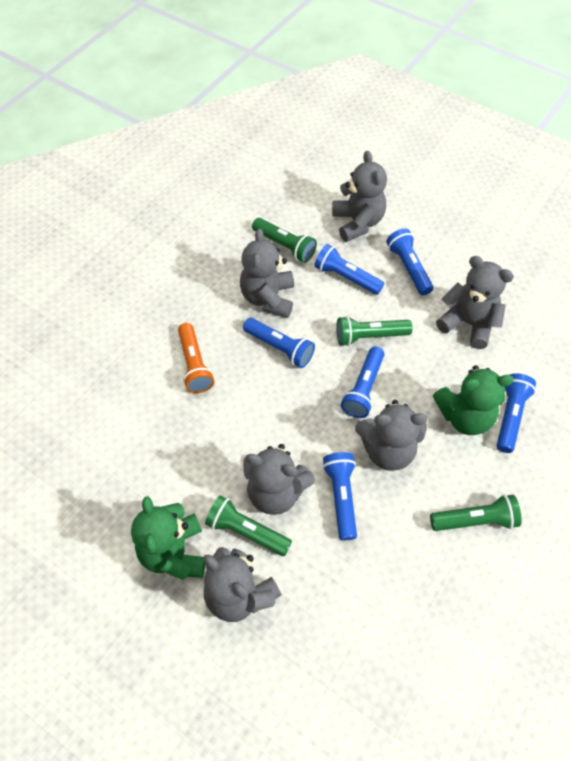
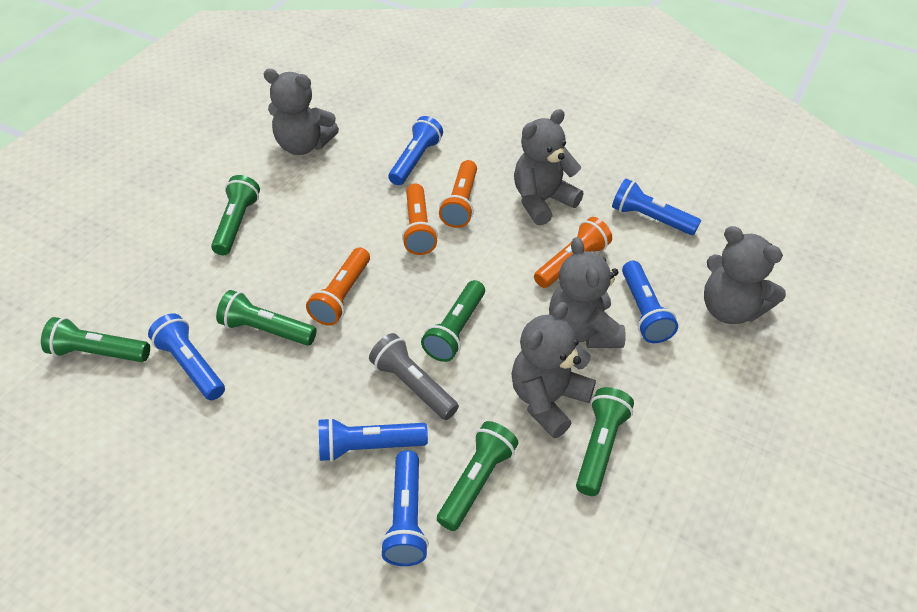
green flashlight: [205,495,292,556] [252,218,317,263] [336,316,413,346] [430,494,522,531] = 4 -> [41,317,150,362] [211,175,260,255] [216,290,317,346] [421,280,485,362] [437,421,518,531] [576,387,634,496] = 6
green teddy bear: [131,496,205,580] [433,365,514,435] = 2 -> none = 0
grey flashlight: none = 0 -> [369,333,459,420] = 1
grey teddy bear: [203,547,282,622] [240,228,294,318] [243,444,315,515] [332,151,387,242] [355,400,428,471] [436,256,514,349] = 6 -> [264,69,339,155] [511,302,596,438] [514,109,583,225] [549,237,626,348] [704,226,786,324] = 5
orange flashlight: [178,323,214,393] = 1 -> [306,247,370,326] [402,183,438,255] [439,160,477,228] [534,217,612,288] = 4

